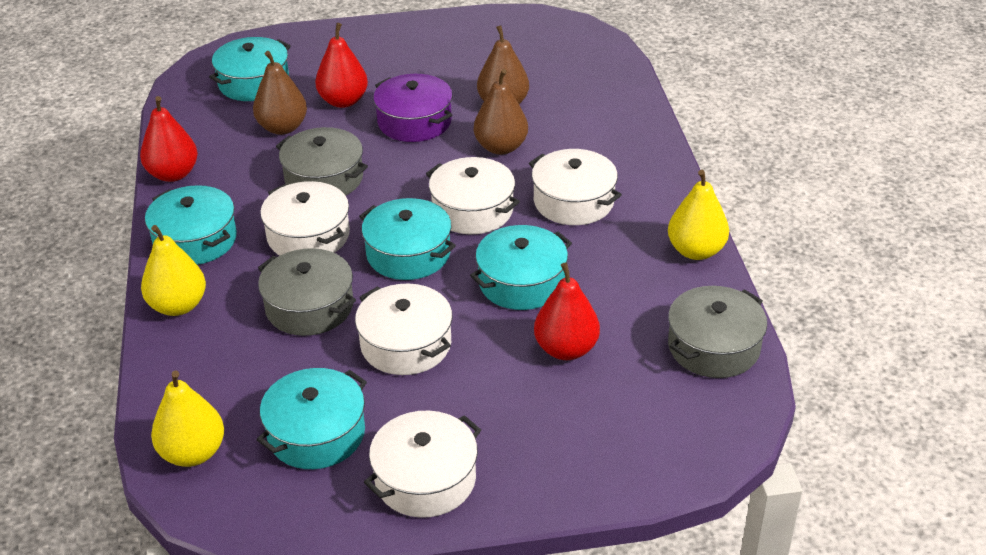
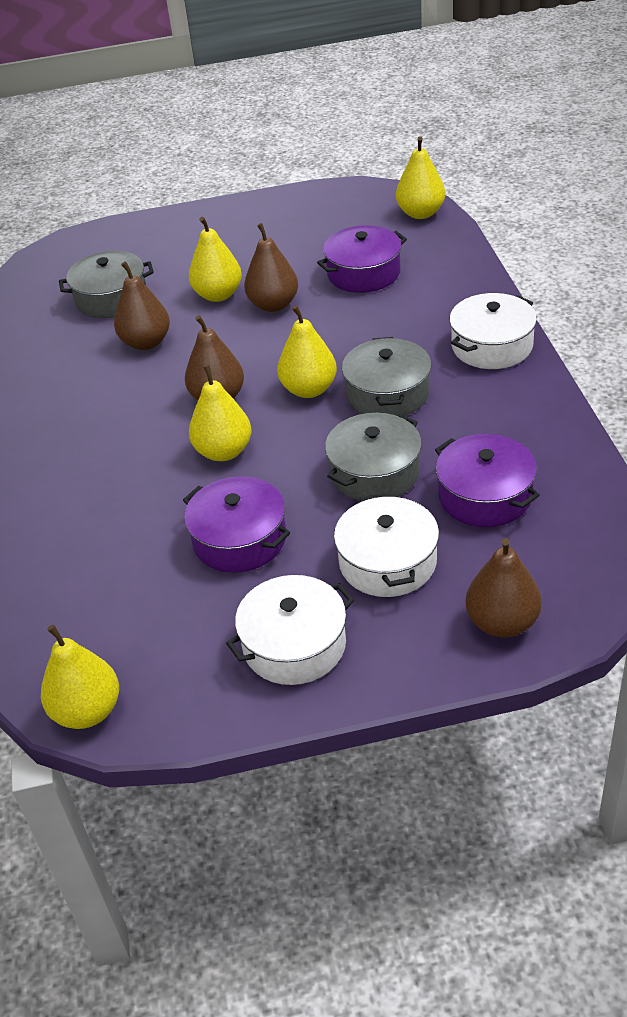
brown pear: [253,51,307,135] [474,69,528,155] [477,25,529,104] = 3 -> [114,261,170,350] [185,315,244,400] [244,223,298,312] [466,538,542,638] = 4
purple pot: [373,74,453,142] = 1 -> [183,476,290,573] [317,225,407,293] [435,434,540,527] = 3
red pear: [140,96,198,182] [315,23,368,108] [534,262,600,360] = 3 -> none = 0
turquoise pot: [145,185,237,265] [209,37,291,101] [256,368,367,469] [359,198,456,280] [470,225,572,310] = 5 -> none = 0
white pot: [260,181,350,256] [355,284,452,375] [364,411,481,518] [426,157,520,234] [529,149,622,225] = 5 -> [226,575,354,685] [334,493,439,597] [449,293,537,369] = 3
yellow pear: [141,225,206,316] [151,370,224,467] [668,170,729,260] = 3 -> [41,625,119,729] [189,217,242,302] [189,365,251,461] [277,305,337,398] [396,136,445,219] = 5

